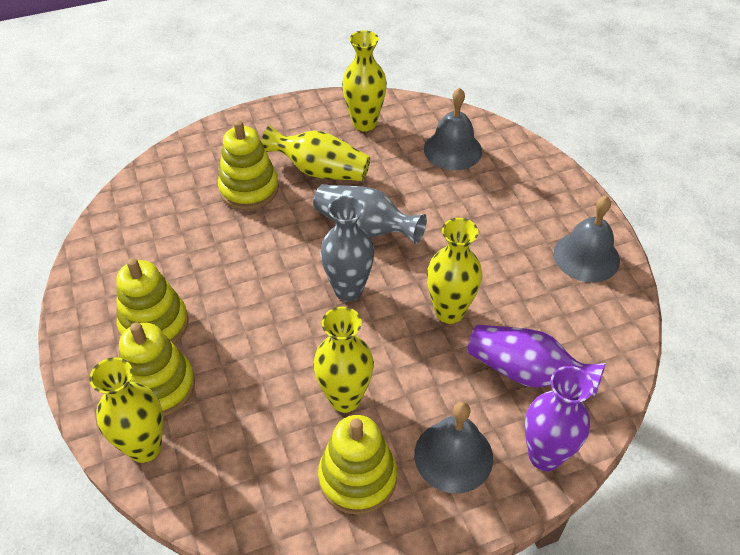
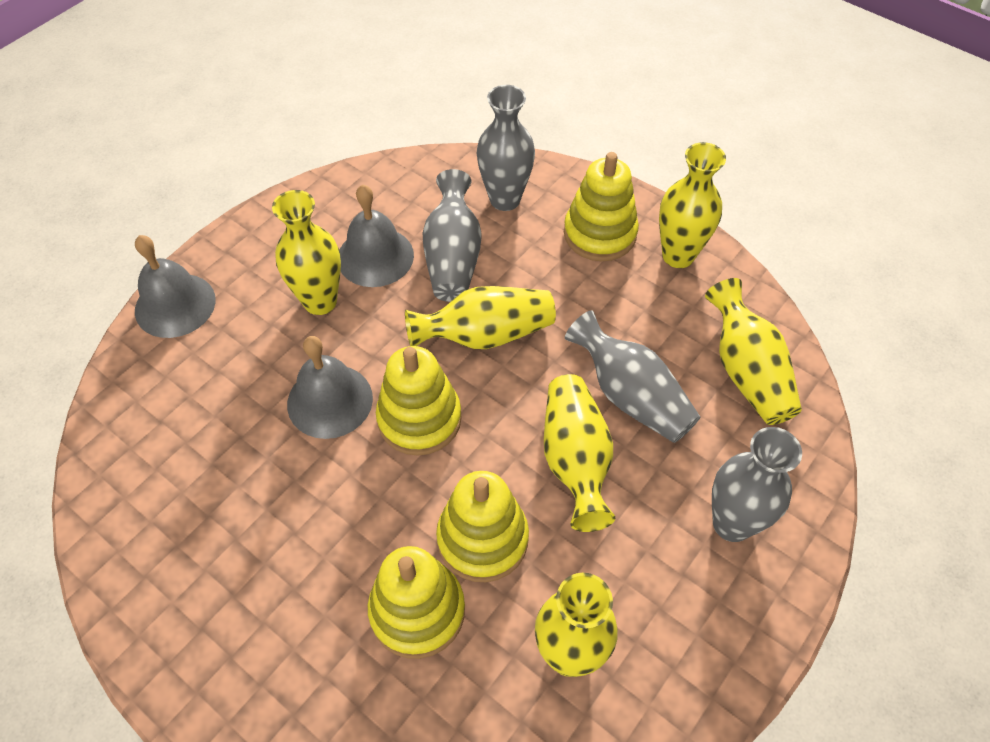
grey vase: [313,184,427,244] [320,196,374,302] = 2 -> [422,169,482,302] [477,85,535,211] [565,310,700,443] [712,427,802,542] = 4
purple vase: [467,324,606,397] [525,366,594,471] = 2 -> none = 0
yellow vase: [90,357,163,463] [261,125,370,181] [313,307,374,413] [342,30,387,132] [427,218,482,324] = 5 -> [272,190,341,315] [405,286,556,349] [535,573,618,677] [544,374,615,532] [659,142,726,268] [705,278,802,425] = 6

